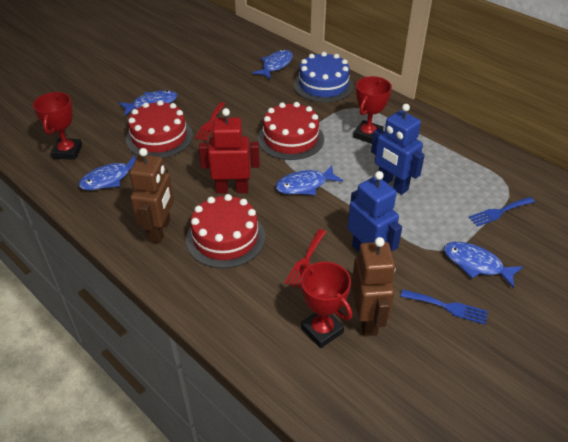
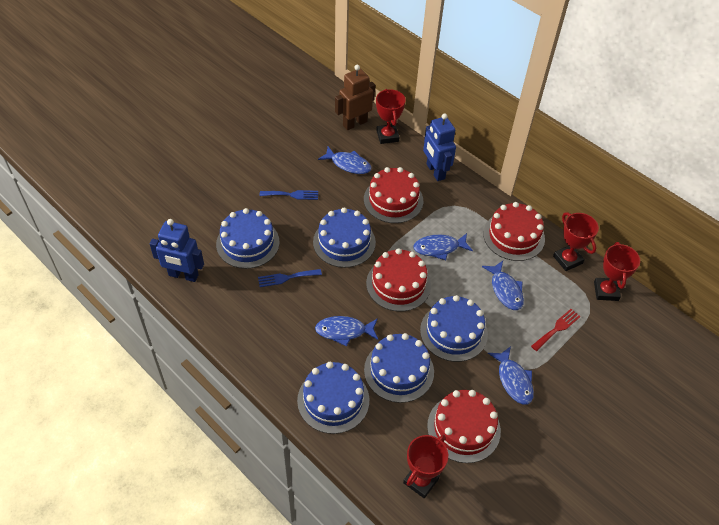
blue cake: [294,52,354,102] = 1 -> [216,208,280,269] [297,362,369,434] [313,208,376,268] [364,333,434,403] [420,295,488,362] = 5
brown robot: [129,148,174,243] [351,237,396,336] = 2 -> [335,65,375,130] = 1
red cake: [126,100,193,158] [186,194,265,268] [258,102,324,160] = 3 -> [364,167,423,223] [366,248,431,311] [427,390,501,463] [483,202,545,261] = 4
red fork: [195,102,225,141] [285,229,326,288] = 2 -> [531,309,581,351] = 1
red robot: [199,108,260,194] = 1 -> none = 0
red trophy: [33,92,82,160] [300,262,352,348] [353,76,392,144] = 3 -> [376,89,406,144] [403,435,448,498] [553,212,599,271] [594,242,640,301] = 4

